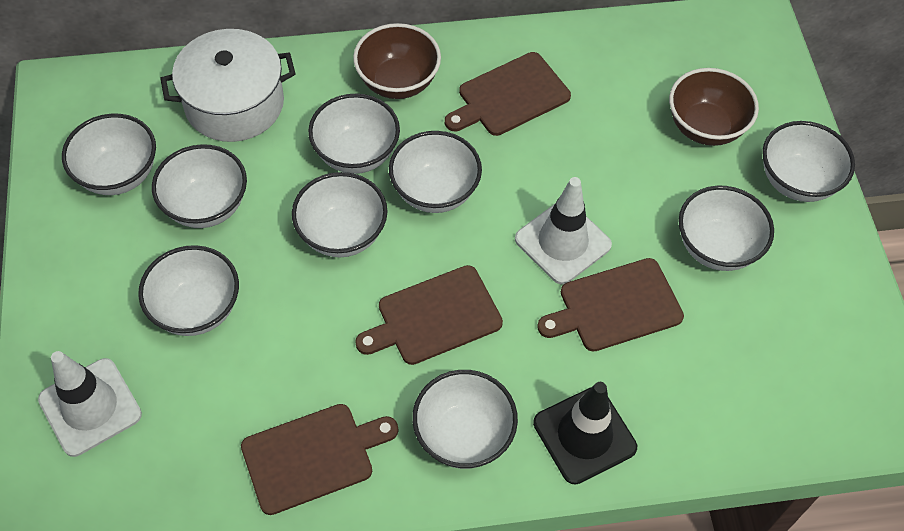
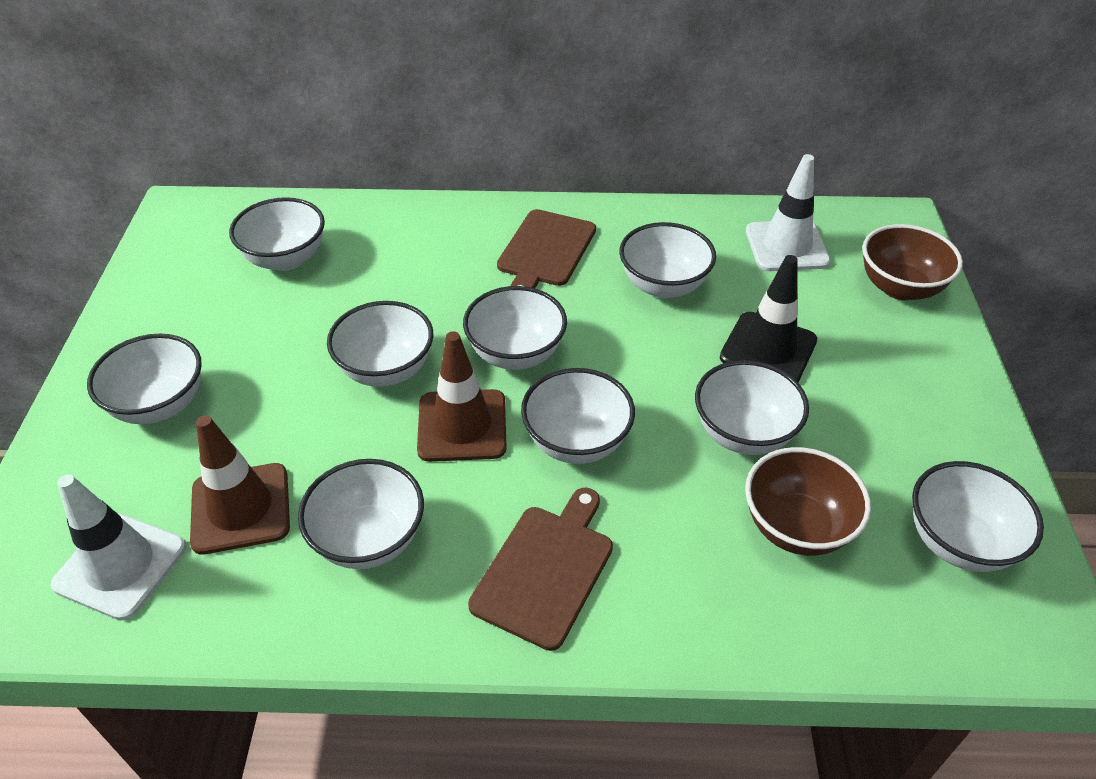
brown cutting board: [241,404,399,515] [355,265,503,365] [445,52,571,136] [537,258,684,352] = 4 -> [468,488,613,651] [497,209,596,288] = 2
brown traffic cone: none = 0 -> [190,415,290,555] [417,331,507,462] = 2
white pot: [160,29,296,142] = 1 -> none = 0

